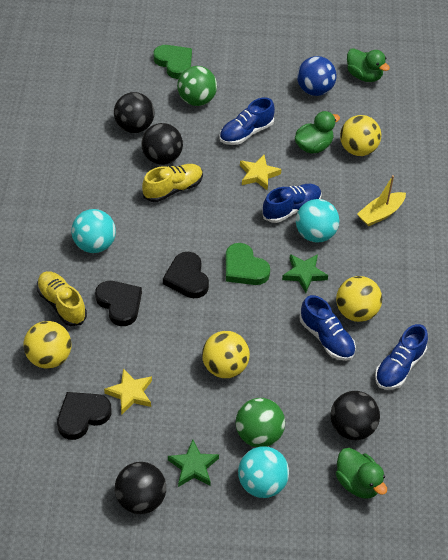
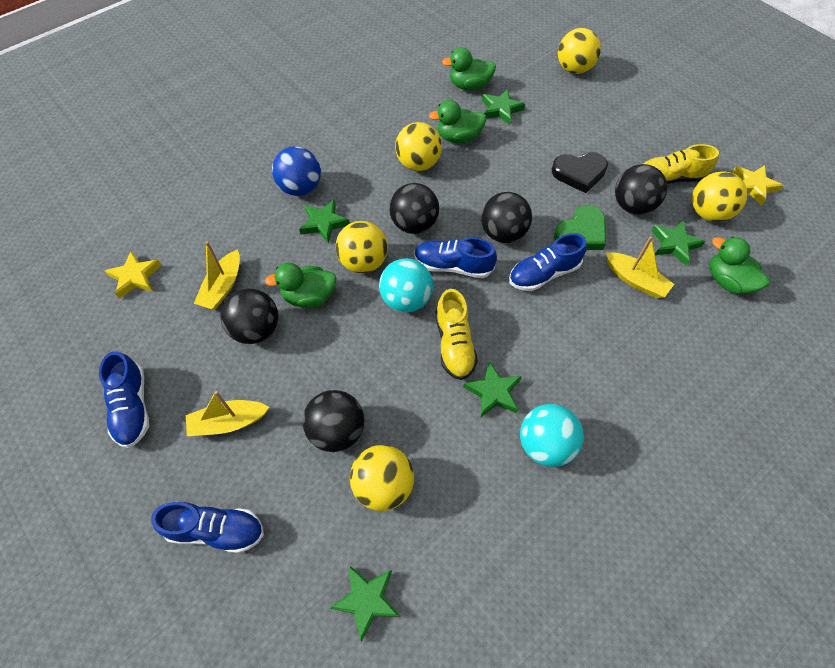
black ball: [114,92,155,133] [115,462,166,514] [142,123,183,165] [330,391,380,440] = 4 -> [220,288,278,344] [302,390,364,452] [389,183,439,234] [481,192,532,243] [615,164,667,214] = 5
black heart: [57,392,112,440] [95,281,142,326] [163,252,209,298] = 3 -> [552,152,608,193] = 1
green ball: [177,66,217,106] [236,398,285,447] = 2 -> none = 0
green duck: [295,111,340,154] [336,448,387,498] [347,48,390,82] = 3 -> [265,263,337,308] [429,100,486,143] [442,47,496,90] [710,237,770,294] = 4
green heart: [154,45,192,79] [226,243,270,285] = 2 -> [554,205,606,250] = 1
green star: [168,440,219,487] [282,254,328,293] = 2 -> [299,199,350,244] [330,565,400,641] [463,361,522,417] [482,89,525,125] [651,220,705,266] = 5
turquoise ball: [72,209,116,253] [238,446,289,498] [296,199,339,243] = 3 -> [379,258,433,313] [520,404,584,467] = 2
yellow ball: [24,321,72,369] [202,331,250,378] [336,276,382,322] [340,115,381,156] = 4 -> [336,221,388,273] [350,445,414,511] [395,122,442,171] [558,28,601,74] [692,171,748,222] = 5
yellow boat: [357,175,406,226] = 1 -> [186,391,269,436] [194,241,240,309] [606,236,674,298] = 3

